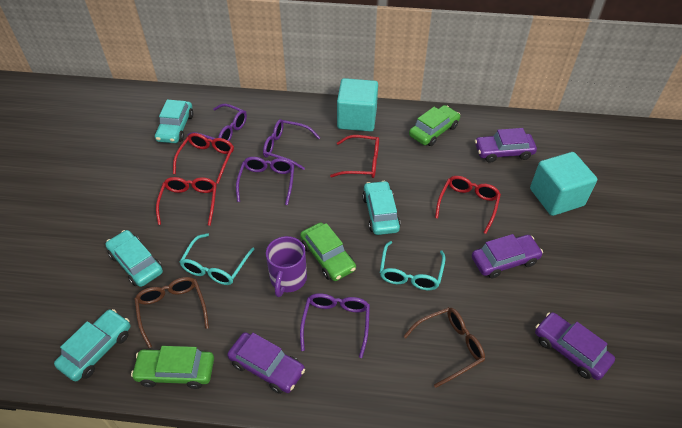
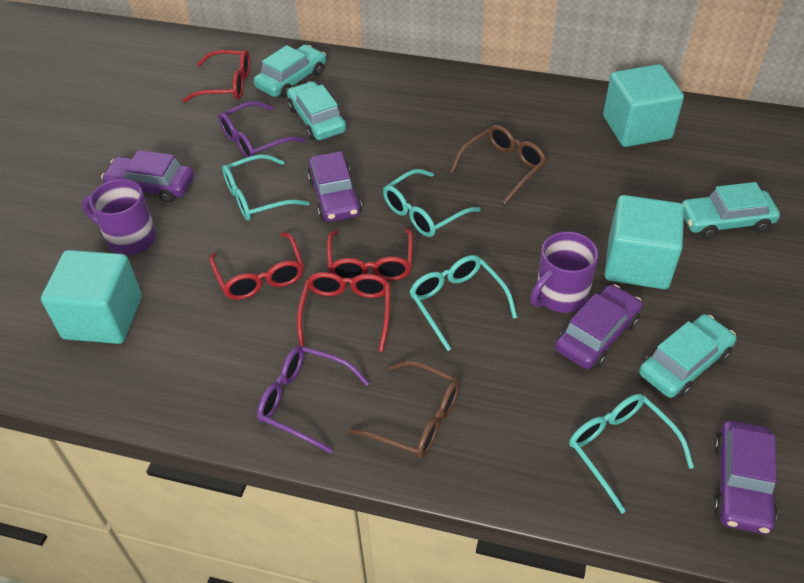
green car: [131,346,214,389] [300,222,356,281] [409,105,460,146] = 3 -> none = 0
purple glasses: [188,104,247,141] [236,157,294,205] [263,119,320,170] [300,293,370,358] = 4 -> [218,101,306,161] [257,346,369,454] = 2
purple mug: [266,236,307,297] = 1 -> [82,179,156,255] [530,231,598,313] = 2
turquoise cube: [337,78,378,132] [530,152,597,216] = 2 -> [41,250,142,344] [603,64,684,147] [605,195,684,289] = 3
turquoise glasses: [180,233,255,285] [380,241,445,290] = 2 -> [222,154,310,221] [383,169,480,237] [409,255,517,351] [569,394,694,514] = 4

